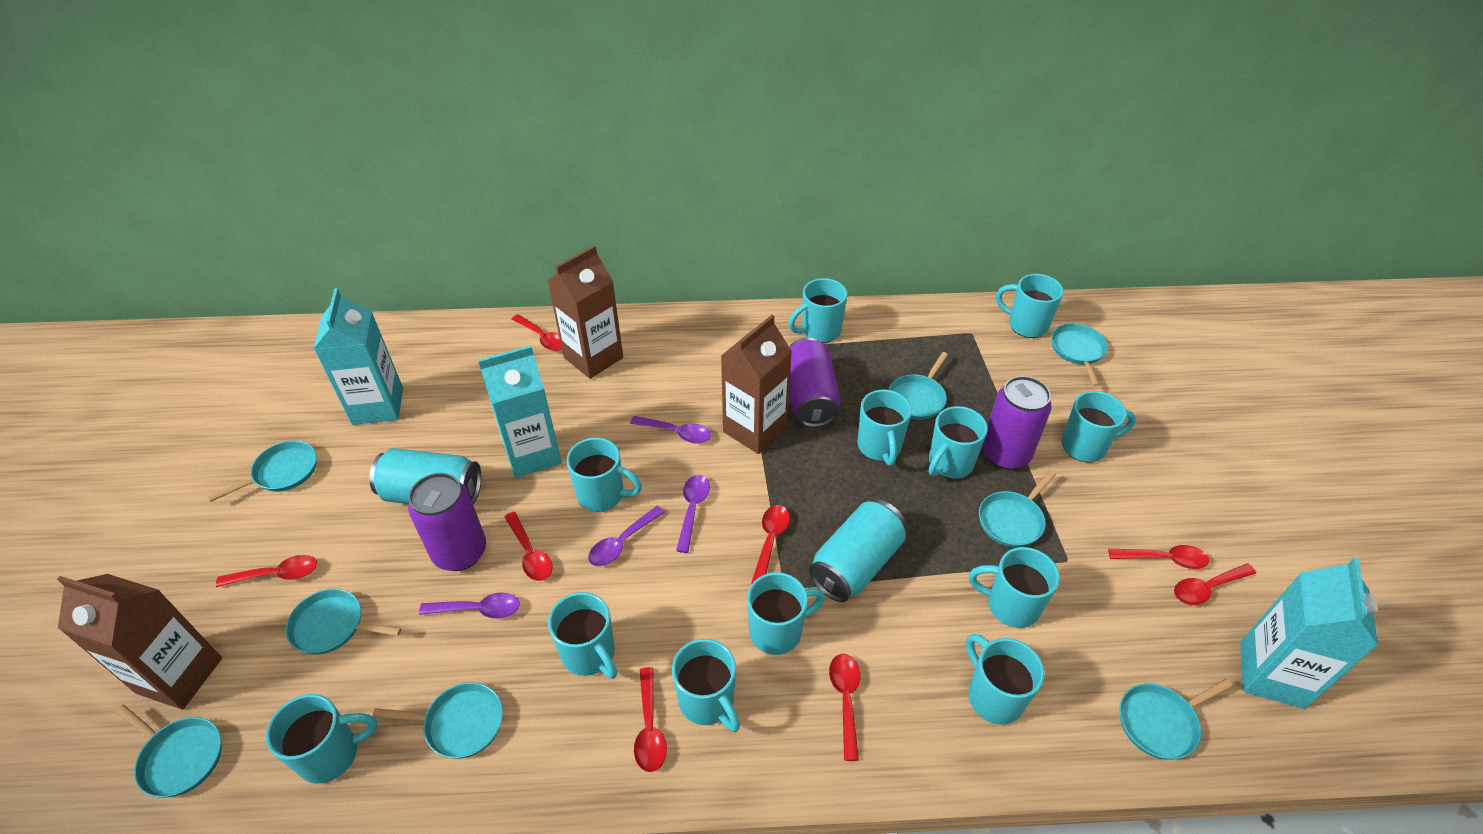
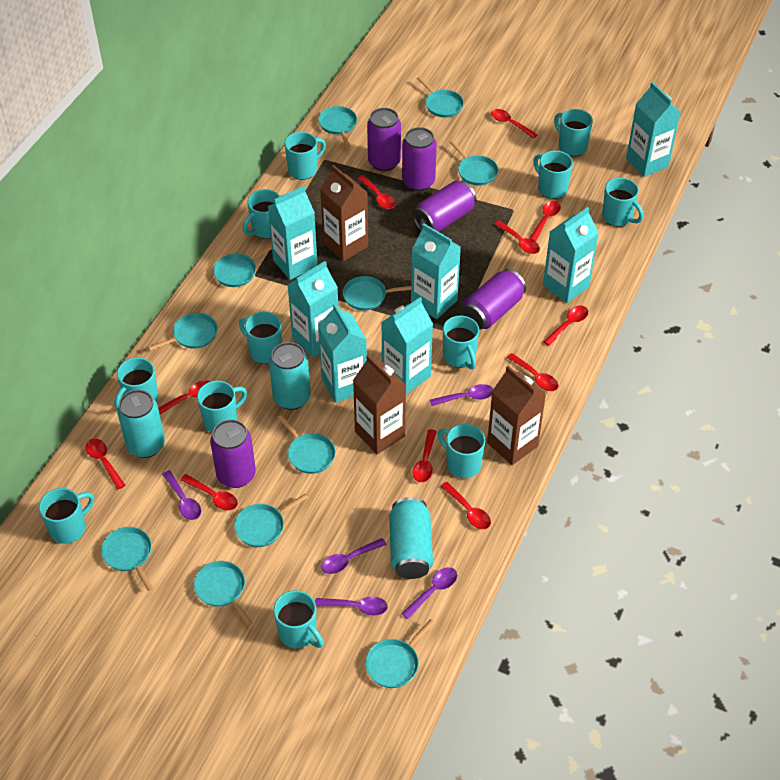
purple can: [408,473,486,571] [789,338,840,427] [982,376,1052,470] = 3 -> [210,419,256,488] [367,108,401,171] [402,127,437,191] [413,180,476,232] [462,269,526,330] = 5
purple spoon: [419,592,520,619] [588,506,665,566] [630,416,711,443] [676,475,710,553] = 4 -> [162,470,201,520] [315,596,388,615] [321,538,386,574] [401,567,457,619] [430,384,493,406] = 5
red spoon: [216,555,317,587] [504,512,553,581] [511,314,562,351] [634,667,667,772] [751,505,790,583] [829,654,860,761] [1108,545,1209,569] [1174,563,1256,605] = 8 -> [85,439,125,490] [158,380,211,414] [181,474,238,511] [358,176,395,209] [412,429,437,482] [441,482,491,529] [491,109,537,139] [494,221,540,254] [507,353,558,391] [529,201,561,242] [543,305,588,346] = 11
turquoise can: [369,448,481,504] [809,500,906,602] = 2 -> [117,390,165,458] [269,342,311,410] [389,497,433,579] = 3
turquoise carton: [314,288,403,425] [478,345,562,478] [1240,557,1378,709] = 3 -> [268,186,318,280] [288,261,338,358] [318,303,367,403] [381,297,433,394] [411,223,461,319] [543,207,599,303] [626,82,680,177] = 7
turquoise pan: [115,704,222,797] [208,440,317,502] [286,589,401,655] [372,682,503,759] [889,352,948,420] [979,471,1056,547] [1051,324,1108,387] [1119,679,1232,760] = 8 -> [101,527,153,591] [148,313,217,351] [194,561,253,626] [213,245,272,287] [234,494,308,547] [278,415,336,474] [318,106,357,148] [343,276,411,310] [366,619,434,688] [417,76,464,118] [450,140,498,185] = 11

